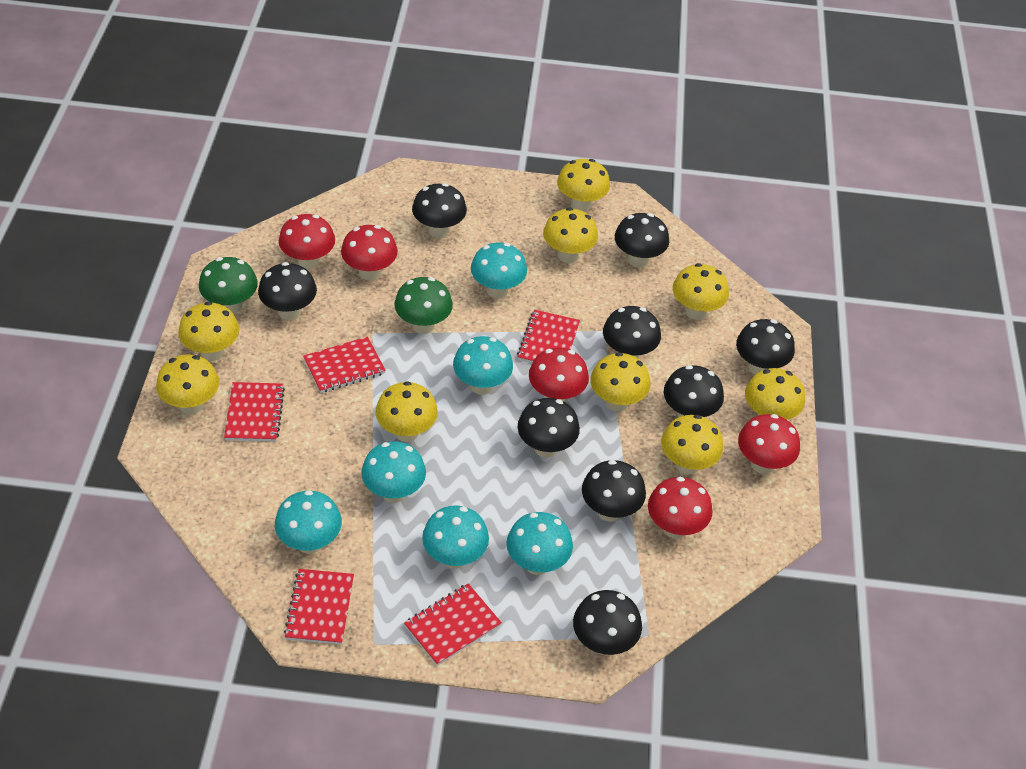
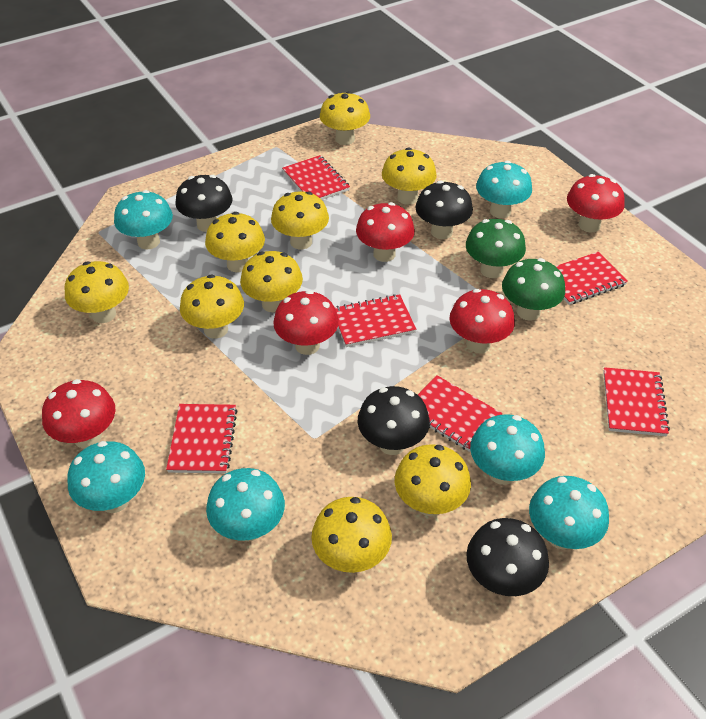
black mushroom: [258,262,317,320] [412,183,467,238] [518,398,580,458] [573,590,642,655] [582,460,646,522] [603,306,661,359] [615,213,669,267] [664,365,724,417] [736,319,795,375] = 9 -> [175,175,232,232] [358,386,430,455] [416,181,473,239] [466,518,549,596] = 4
red notebook: [224,382,285,442] [284,569,354,645] [303,337,386,393] [404,584,502,666] [517,310,580,363] = 5 -> [166,404,238,474] [282,155,350,200] [335,294,416,347] [418,375,502,452] [556,252,628,305] [603,367,670,436] = 6

